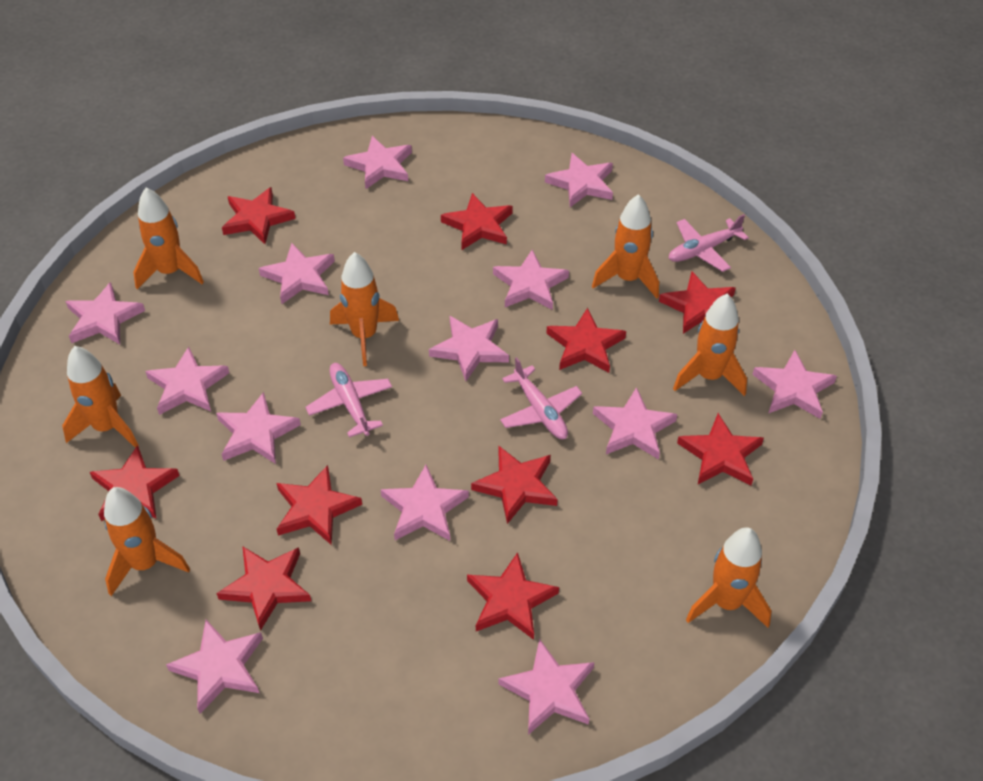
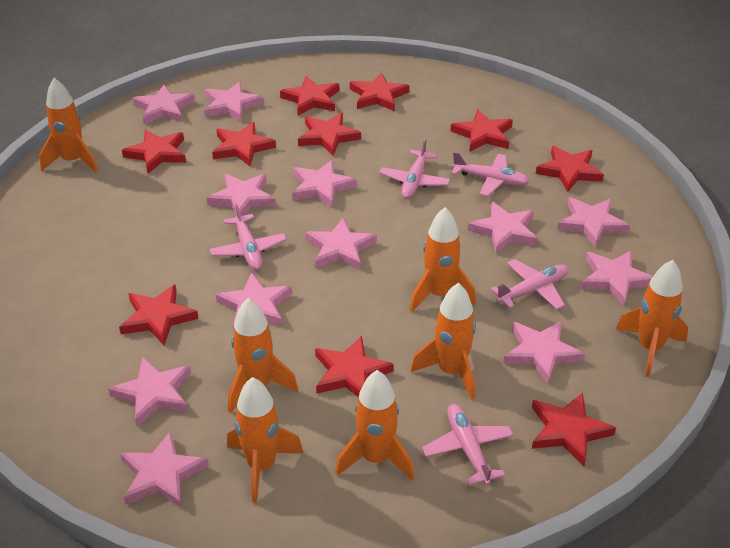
pink plane: [305,363,392,437] [500,357,582,439] [669,214,749,272] = 3 -> [209,203,287,270] [379,138,450,199] [422,404,514,485] [451,152,530,197] [490,259,569,310] = 5
pink star: [65,282,145,344] [145,346,229,415] [166,620,263,714] [216,392,301,464] [259,243,335,304] [343,136,412,189] [381,465,469,541] [429,316,509,381] [493,250,569,310] [498,639,594,735] [545,153,613,207] [593,387,677,459] [752,350,837,419] = 13 -> [108,357,191,426] [120,431,209,508] [133,85,195,124] [204,82,264,122] [207,174,276,216] [216,273,292,327] [292,160,357,208] [305,218,377,270] [468,202,538,254] [503,321,585,384] [557,197,630,248] [581,250,653,306] = 12

